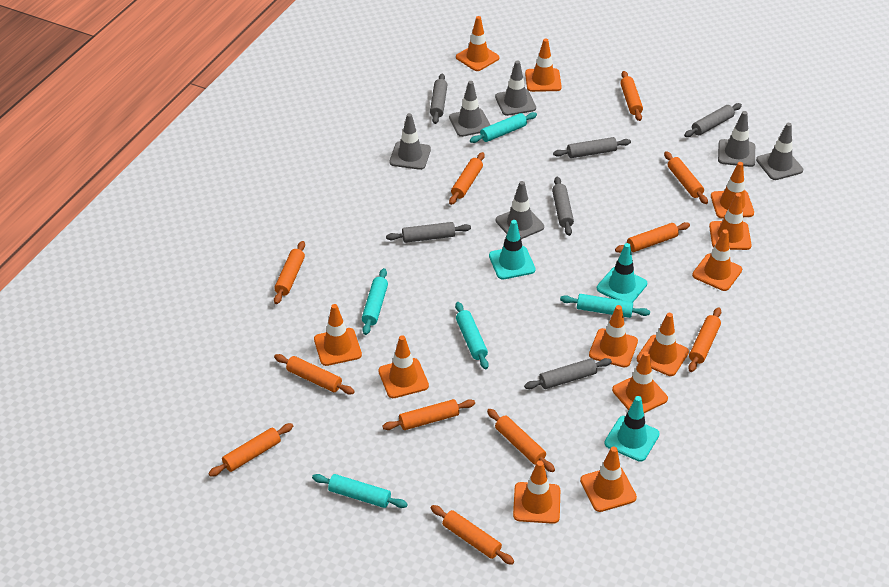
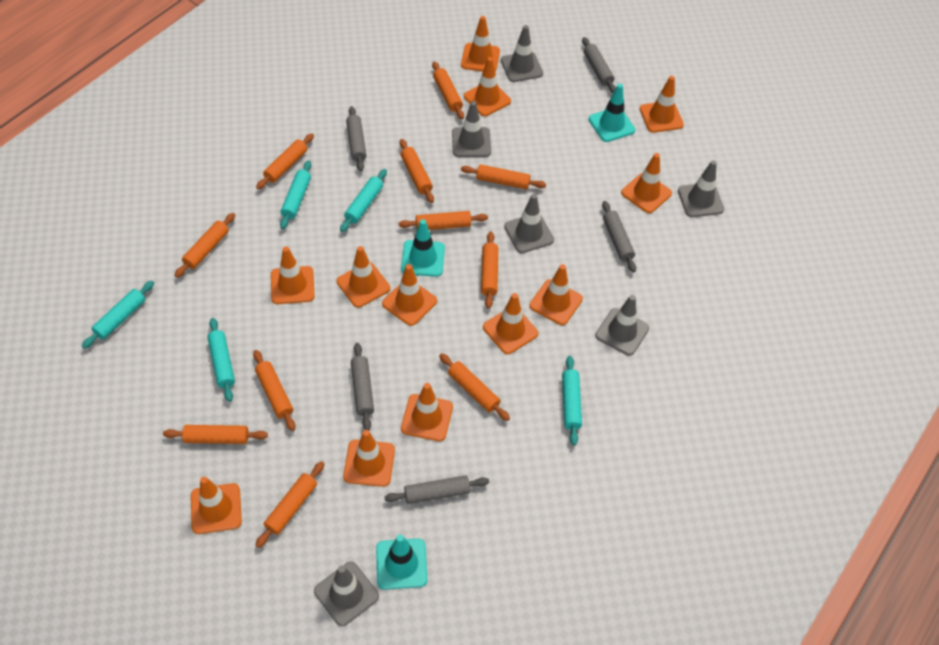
grey rolling pin: [386,222,471,243] [430,73,447,124] [524,358,612,389] [552,177,574,236] [553,137,631,158] [684,103,742,137] = 6 -> [346,106,367,171] [351,343,374,430] [385,475,489,504] [582,37,616,93] [602,201,636,273] = 5

